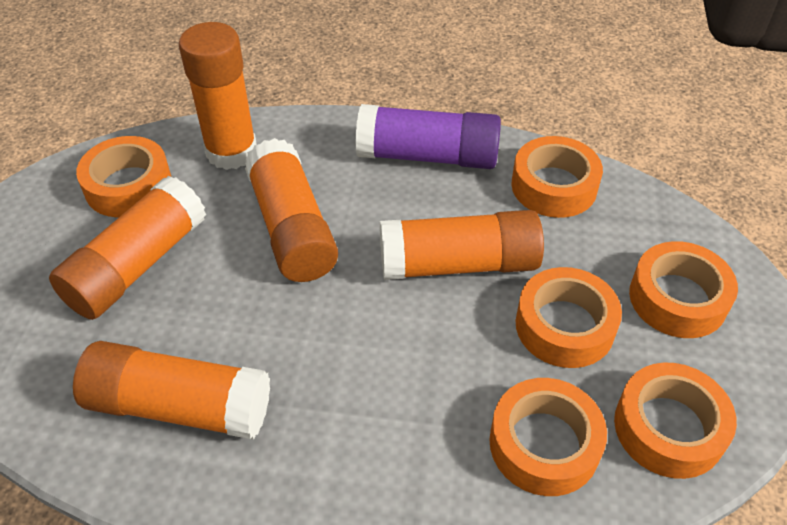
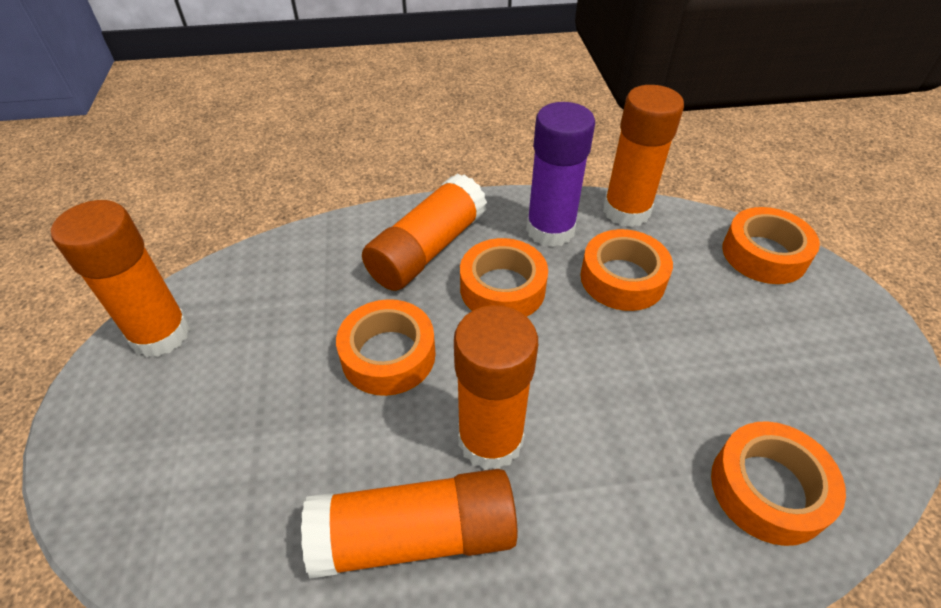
orange tape: [76,136,171,217] [489,378,607,496] [511,136,603,218] [516,267,622,368] [614,363,737,479] [629,241,738,338] = 6 -> [336,299,436,396] [460,238,548,317] [580,229,673,311] [711,421,846,546] [722,207,820,284] = 5

